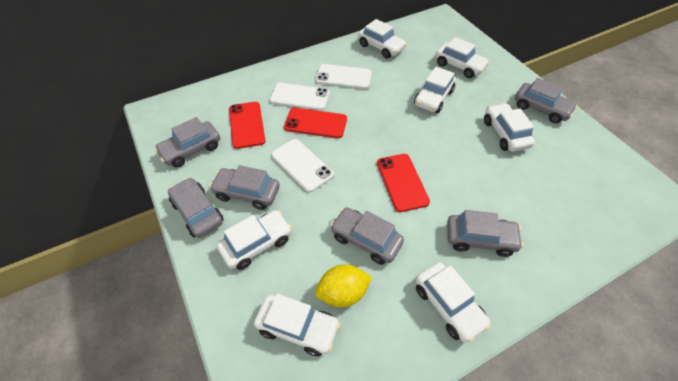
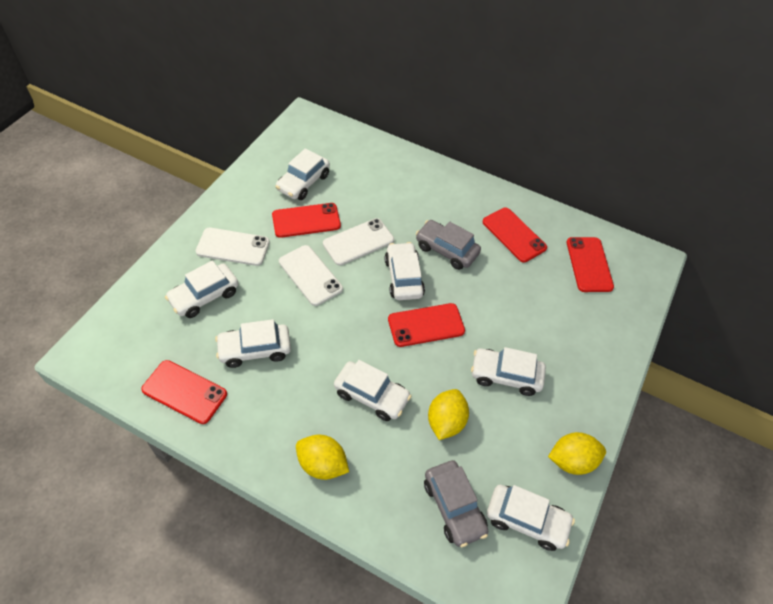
grey car: [154,117,220,167] [168,177,224,238] [210,165,280,210] [330,207,404,265] [447,210,523,257] [515,78,578,123] = 6 -> [416,220,481,270] [424,460,488,547] = 2
red phone: [229,102,266,149] [284,108,347,138] [377,154,430,212] = 3 -> [141,360,227,424] [272,203,341,238] [388,303,465,347] [483,207,547,263] [567,237,614,292] = 5
yellow lemon: [315,265,372,307] = 1 -> [296,435,349,480] [428,389,469,440] [548,432,606,475] = 3

